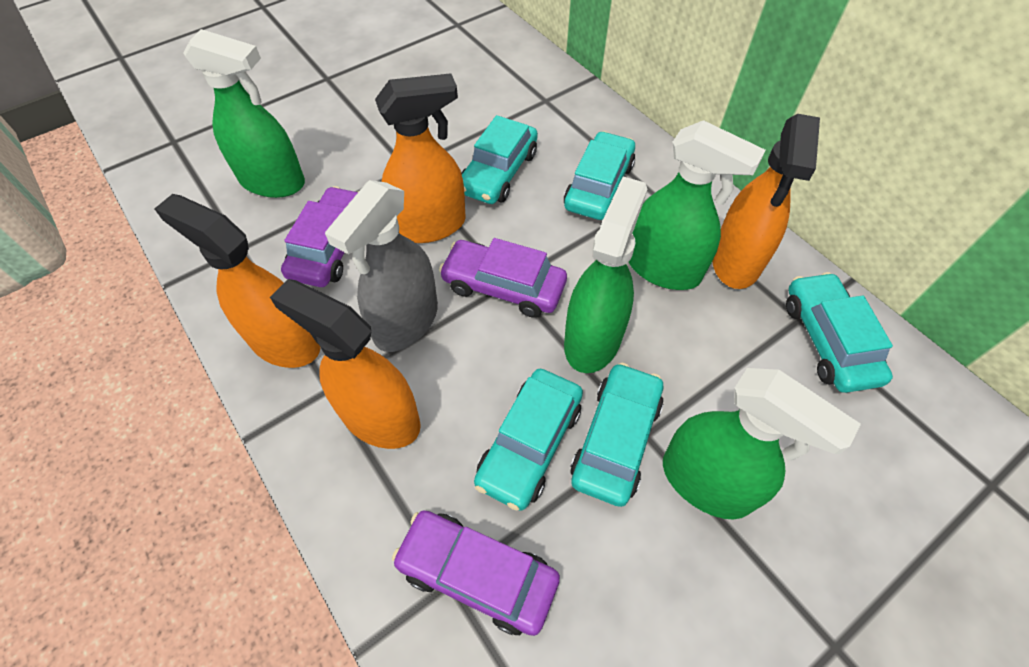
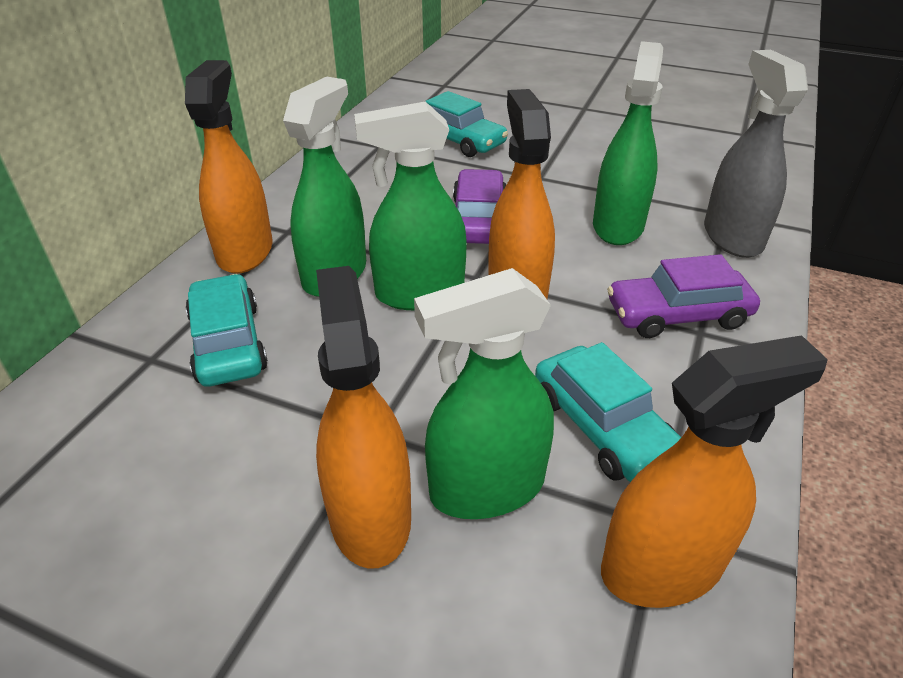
purple car: [281,186,359,287] [392,511,560,636] [439,238,567,318] = 3 -> [453,169,506,244] [607,254,760,338] = 2
turquoise car: [461,115,538,204] [474,369,583,511] [564,131,635,220] [570,363,663,507] [786,272,893,393] = 5 -> [186,274,268,387] [426,91,508,157] [535,342,681,482] = 3

